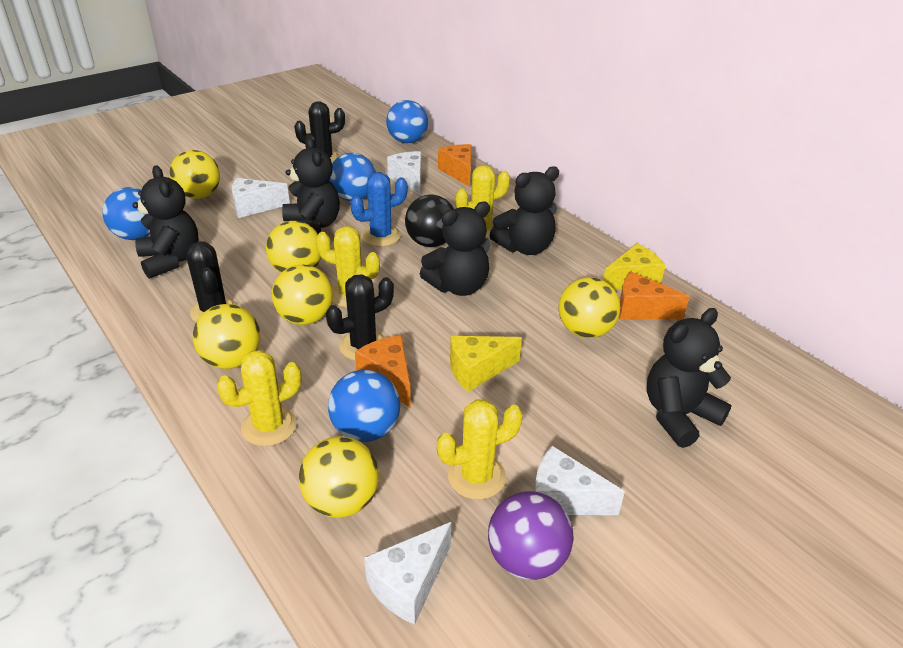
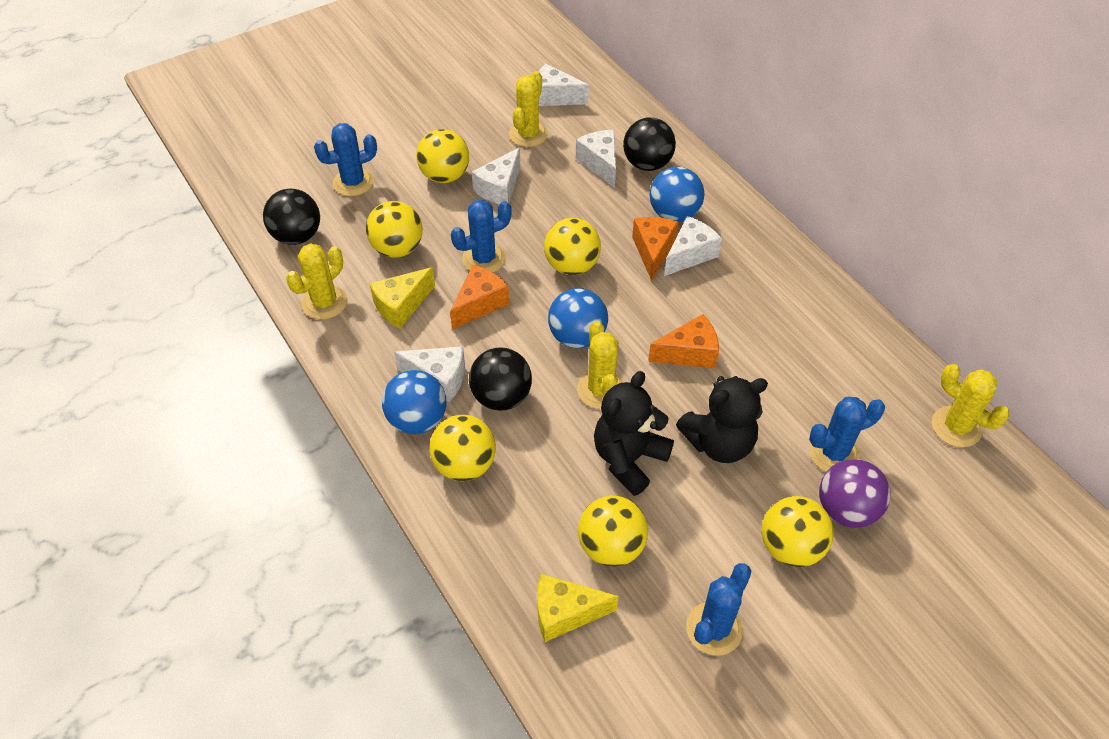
black ball: [405,194,454,247] = 1 -> [263,189,320,245] [469,347,532,411] [623,117,676,171] = 3
black cactus: [186,241,237,322] [294,101,345,163] [326,274,394,361] = 3 -> none = 0
black teddy bear: [132,165,199,279] [282,137,340,234] [420,201,490,296] [489,166,559,255] [647,308,732,448] = 5 -> [594,371,674,496] [676,376,768,463] = 2
blue ball: [102,187,150,240] [328,370,400,442] [329,153,376,201] [386,100,428,143] = 4 -> [382,370,446,434] [548,288,608,348] [649,167,704,222] = 3
blue cactus: [350,172,408,247] = 1 -> [314,123,377,196] [451,200,512,273] [686,563,751,656] [809,397,885,472] = 4
white cheese: [232,178,290,218] [364,522,451,625] [387,151,422,195] [534,446,625,515] = 4 -> [394,346,465,402] [472,148,520,204] [538,64,589,106] [576,130,616,188] [664,216,722,276] = 5

